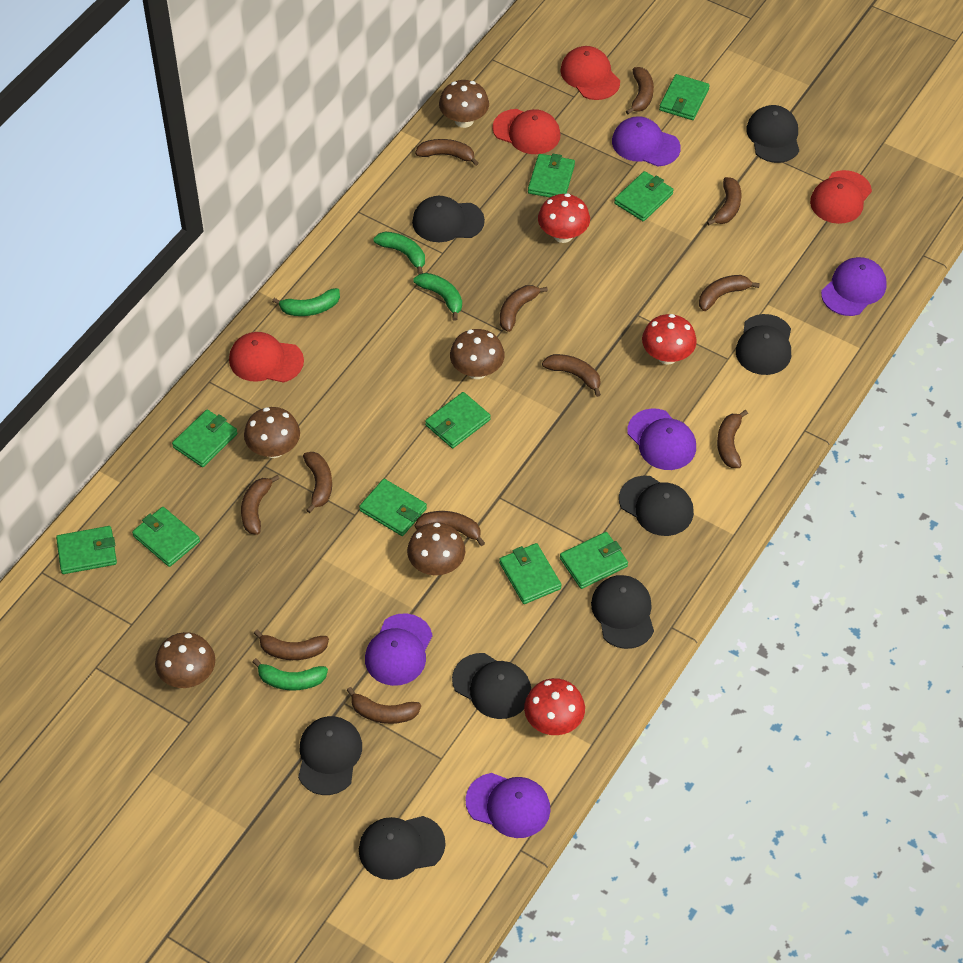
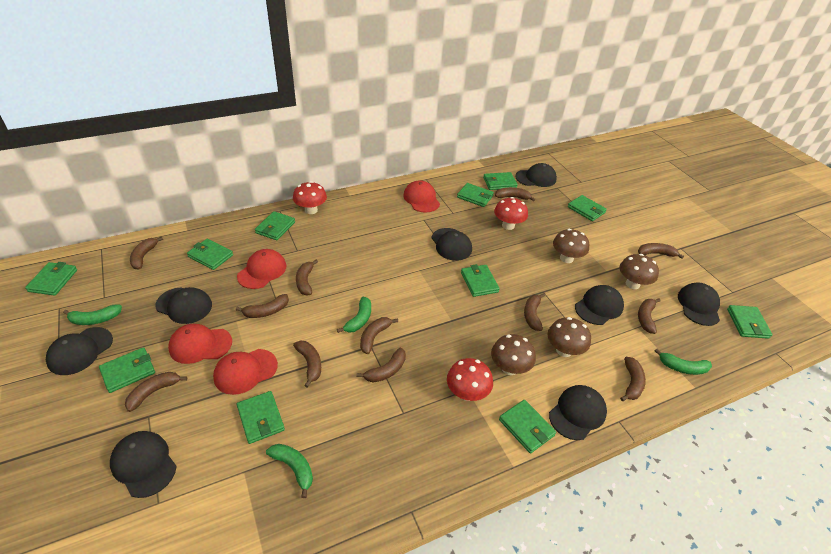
brown mushroom: [155,632,215,688] [244,407,300,458] [407,522,465,575] [439,80,489,128] [450,329,505,379] = 5 -> [491,334,536,375] [548,317,591,357] [553,229,589,263] [619,254,659,289] = 4
green wallet: [56,526,117,574] [132,507,200,567] [172,410,238,467] [359,479,427,536] [425,392,491,448] [499,543,562,604] [528,154,575,197] [560,532,628,589] [614,171,674,221] [659,74,710,120] = 10 -> [25,262,77,296] [99,347,155,393] [187,239,233,270] [237,391,285,444] [255,211,295,240] [457,183,494,207] [461,264,500,297] [483,172,518,190] [499,400,556,454] [568,195,607,221] [727,305,772,339] = 11
purple cap: [365,613,433,686] [465,773,550,838] [612,116,681,167] [627,408,696,470] [821,257,887,316] = 5 -> none = 0

